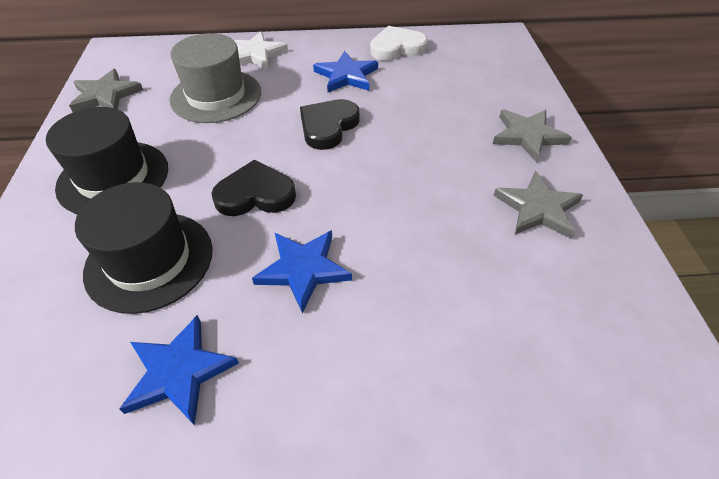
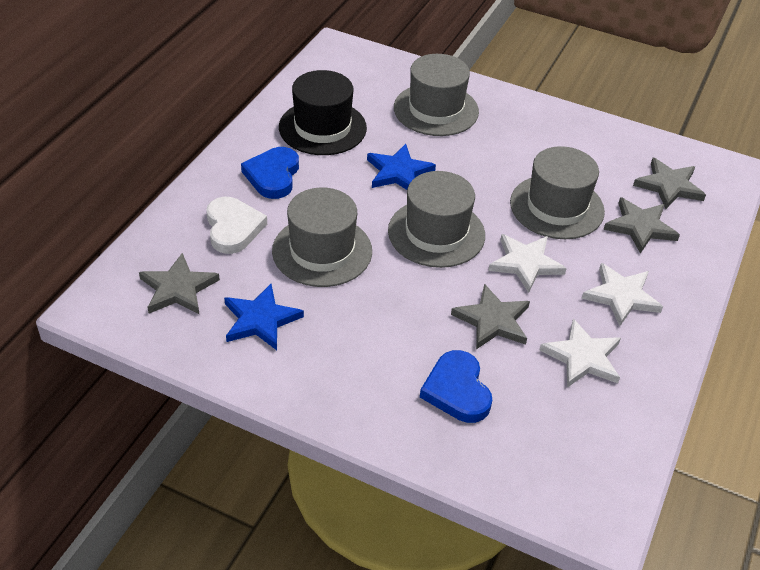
black hat: [46,107,168,214] [75,182,213,314] = 2 -> [279,70,367,155] = 1
black heart: [212,160,296,216] [300,99,360,150] = 2 -> none = 0
blue heart: none = 0 -> [241,147,299,199] [420,350,492,423] = 2
blue star: [119,315,239,426] [252,230,352,313] [313,51,378,92] = 3 -> [224,284,304,350] [367,144,436,190] = 2
grey hat: [170,33,261,123] = 1 -> [272,188,372,287] [388,171,485,268] [394,54,479,136] [510,146,605,239] = 4
grey star: [69,69,143,112] [493,109,572,162] [494,171,583,239] = 3 -> [139,253,220,315] [451,284,530,349] [604,197,680,254] [633,158,706,209] = 4
white star: [234,31,288,70] = 1 -> [488,234,567,293] [540,319,621,387] [582,263,663,326] = 3

